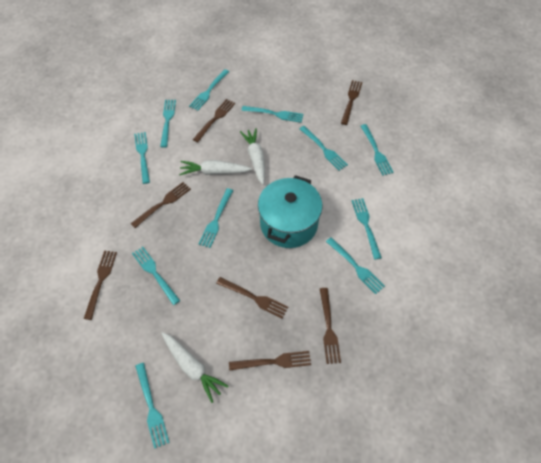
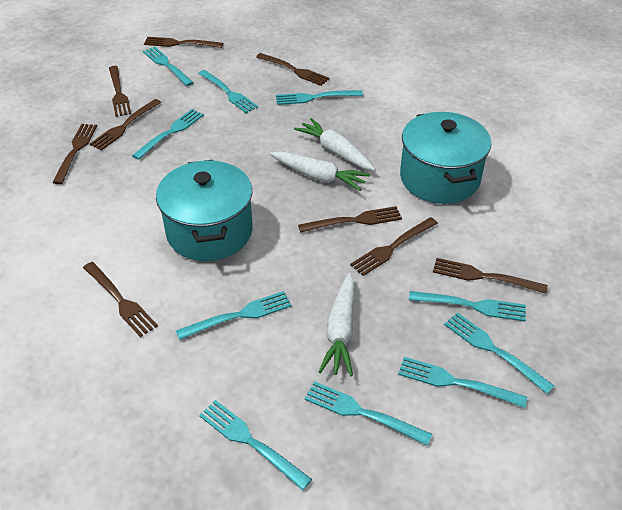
brown fork: [84,250,117,320] [131,182,191,228] [193,99,235,142] [216,277,288,318] [229,351,311,371] [320,288,341,364] [341,80,362,125] = 7 -> [52,124,97,184] [83,262,158,337] [90,99,161,151] [109,66,131,117] [144,37,223,48] [256,53,330,86] [298,206,402,233] [350,217,438,276] [433,258,548,294] = 9
turquoise fork: [132,247,180,305] [134,132,150,184] [135,363,170,449] [160,100,176,148] [189,69,229,111] [199,188,233,248] [242,106,303,123] [299,126,348,171] [326,237,385,294] [351,198,382,260] [361,124,394,176] = 11 -> [132,109,204,160] [143,47,194,86] [176,291,292,340] [198,70,258,113] [199,400,312,490] [276,90,363,105] [304,381,432,446] [398,357,527,408] [409,291,526,321] [444,312,555,394] = 10
turquoise pot: [258,175,323,248] = 1 -> [156,160,253,261] [400,112,491,204] = 2

